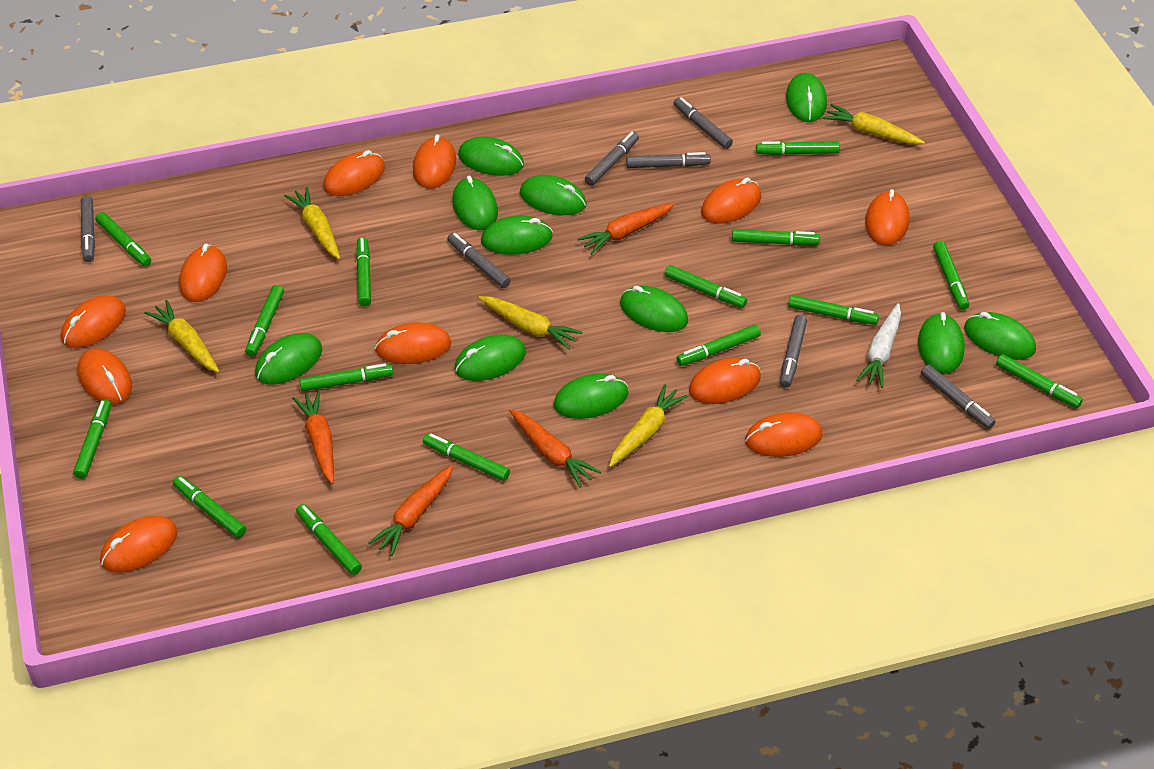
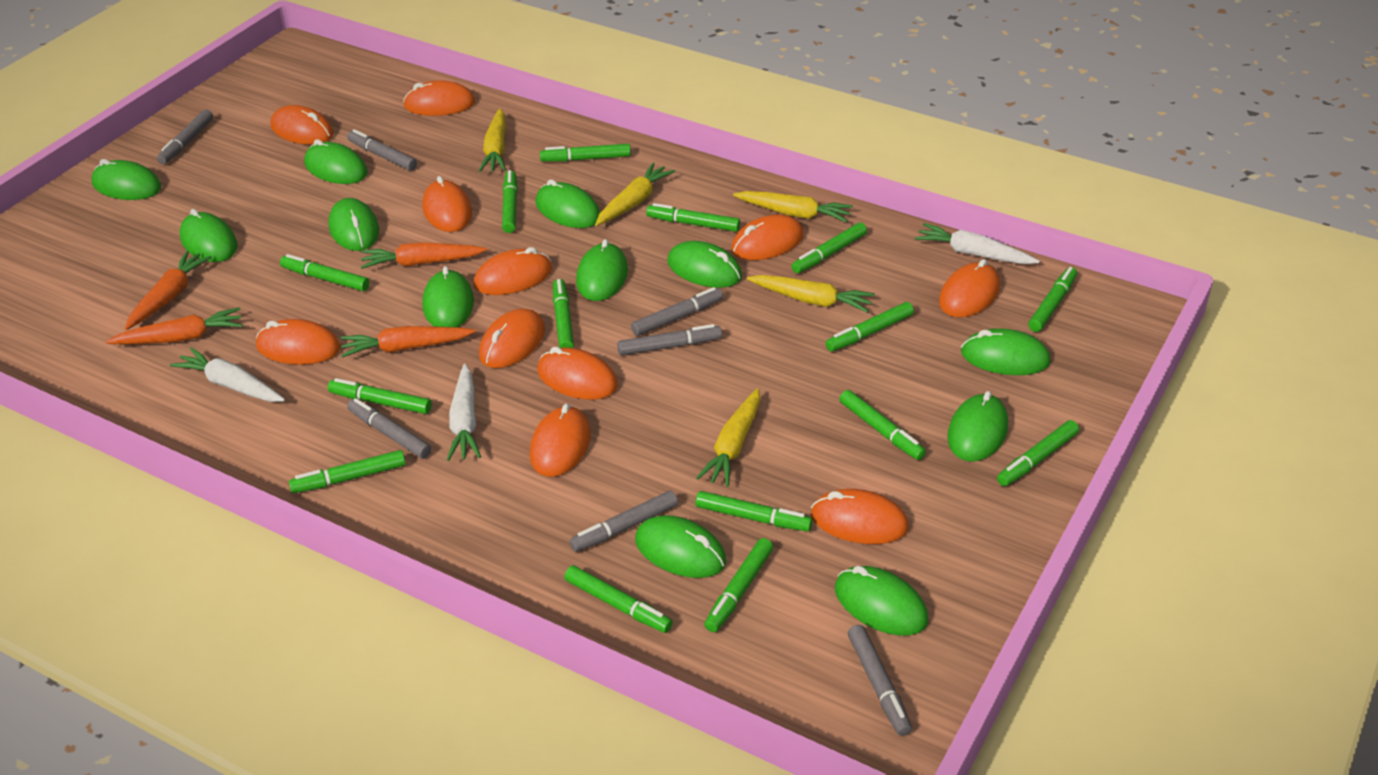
green mouse: [255,333,322,385] [452,176,498,230] [454,334,526,381] [458,136,524,176] [481,216,553,255] [520,175,587,215] [554,373,628,419] [620,286,688,332] [786,73,827,122] [918,312,965,374] [964,312,1036,360] = 11 -> [92,159,161,200] [180,209,237,262] [304,139,368,184] [329,198,379,251] [423,266,474,327] [536,179,600,228] [576,239,628,301] [635,515,726,578] [668,241,742,288] [835,566,928,636] [947,391,1008,462] [961,328,1050,375] = 12
white carrot: [856,303,901,388] = 1 -> [170,347,285,402] [447,364,481,461] [915,223,1040,264] = 3

